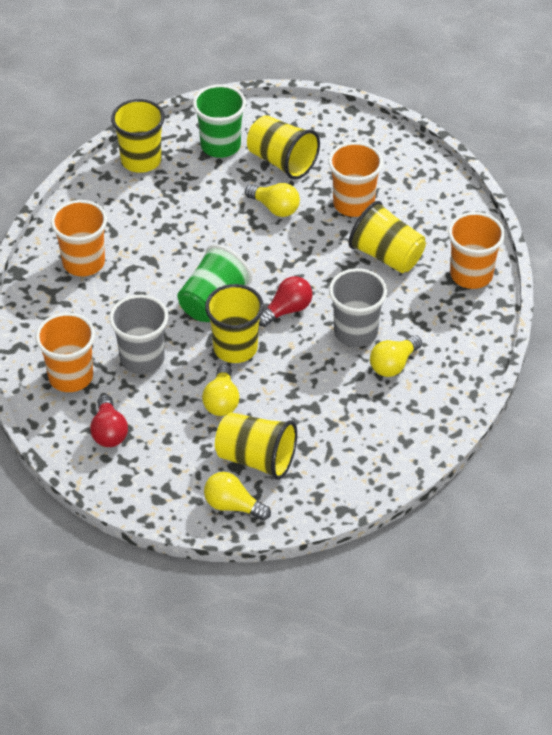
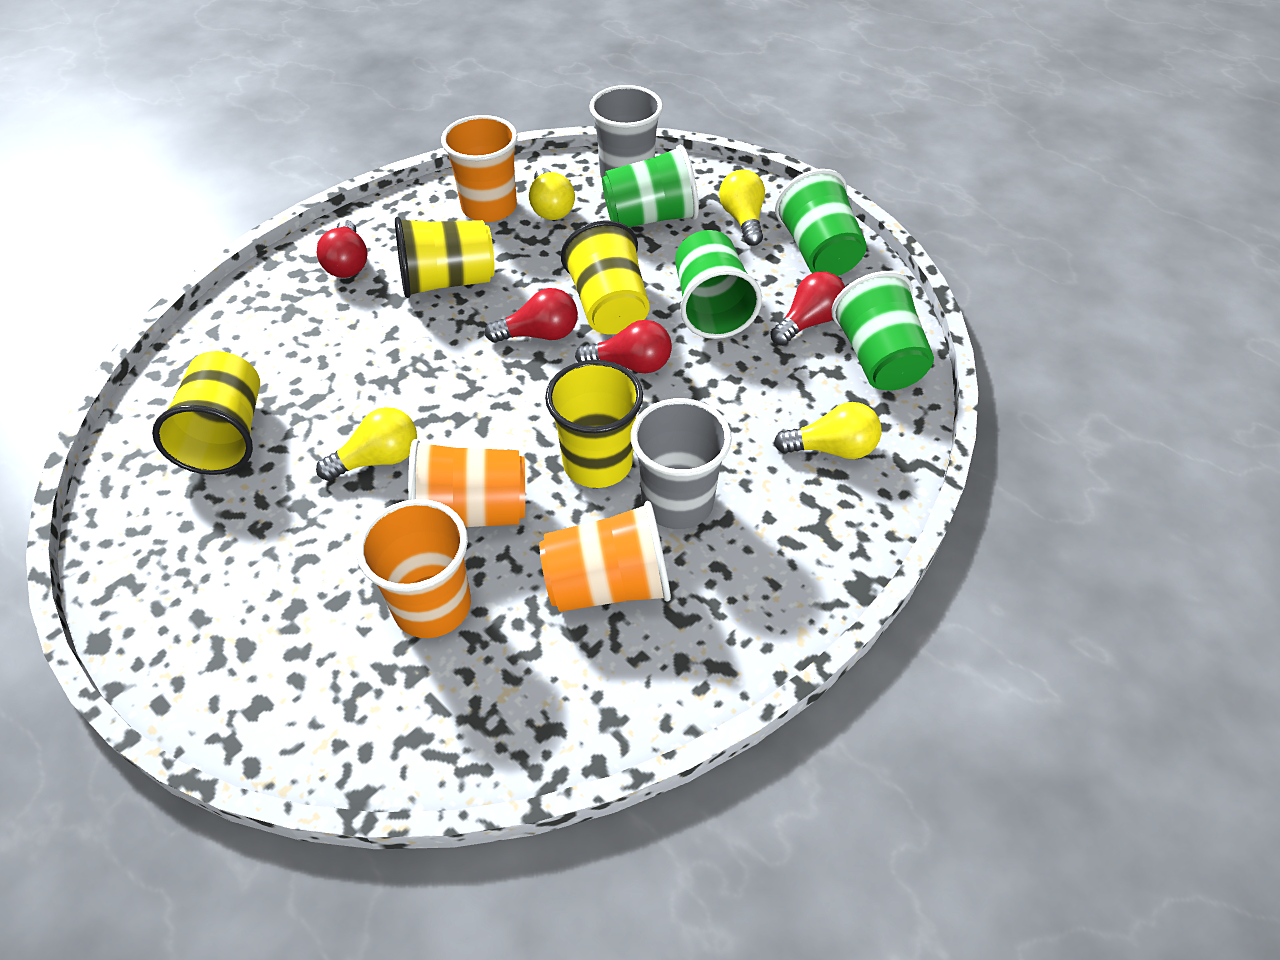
green cup: [177,244,253,322] [193,84,246,158] = 2 -> [602,145,699,227] [675,230,762,339] [775,169,867,276] [831,271,934,390] = 4
red light bulb: [90,395,128,447] [259,276,312,327] = 2 -> [317,220,368,278] [485,288,578,343] [575,320,672,373] [770,271,845,346] = 4
yellow cup: [111,99,165,173] [205,284,264,363] [215,412,297,480] [247,115,320,180] [349,201,426,273] = 5 -> [152,351,260,475] [395,217,495,298] [545,360,643,488] [561,221,650,334] = 4

